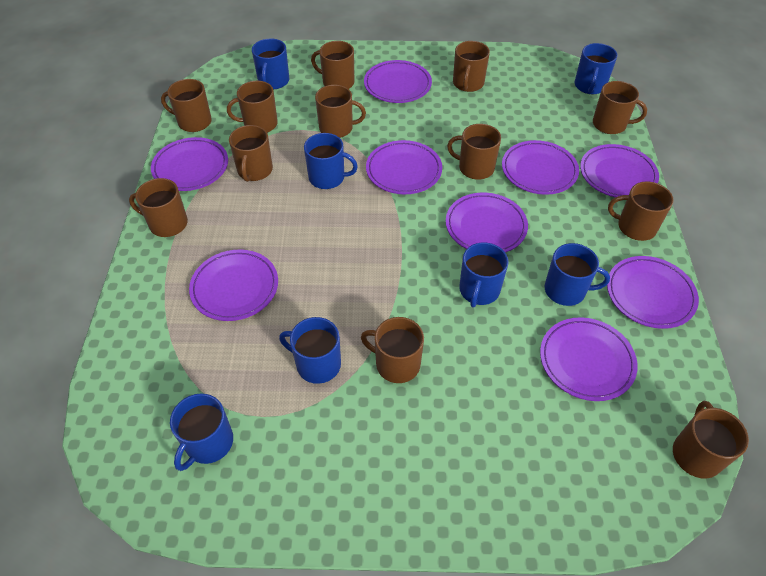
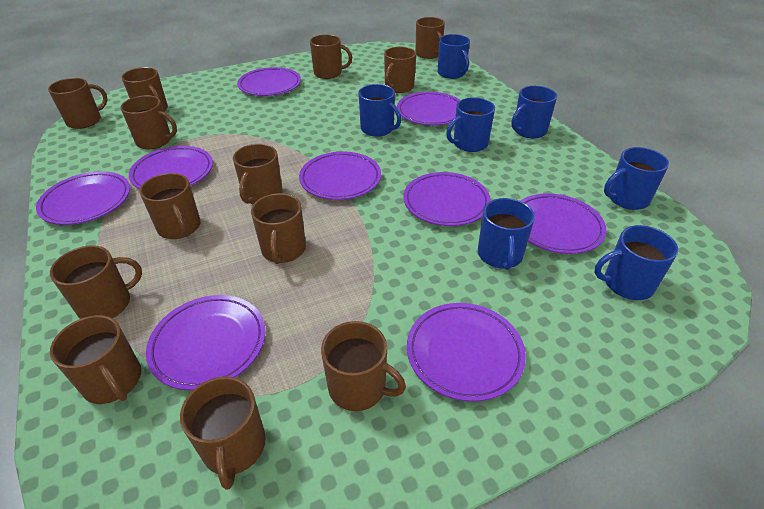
brown mug: [129,178,188,237] [161,79,212,132] [227,81,278,133] [229,125,273,182] [311,41,354,89] [315,85,366,138] [361,317,424,383] [447,124,501,180] [453,41,490,92] [593,81,647,134] [608,181,674,241] [673,401,749,479] = 12 -> [48,78,108,129] [50,245,142,319] [50,315,141,404] [120,95,177,149] [121,67,168,112] [140,173,200,239] [180,376,266,490] [233,144,283,204] [251,193,306,264] [310,34,352,79] [321,321,406,411] [384,47,416,93] [416,17,445,59] = 13

